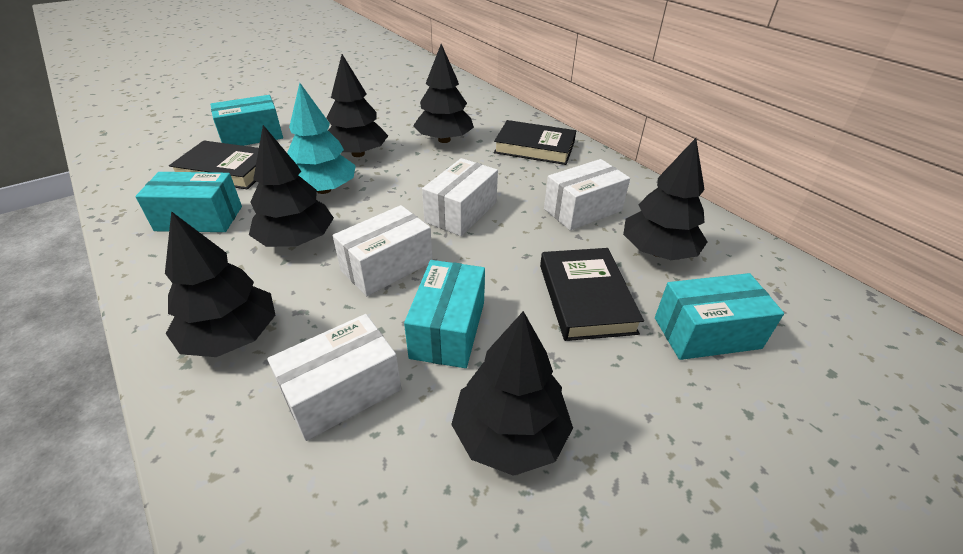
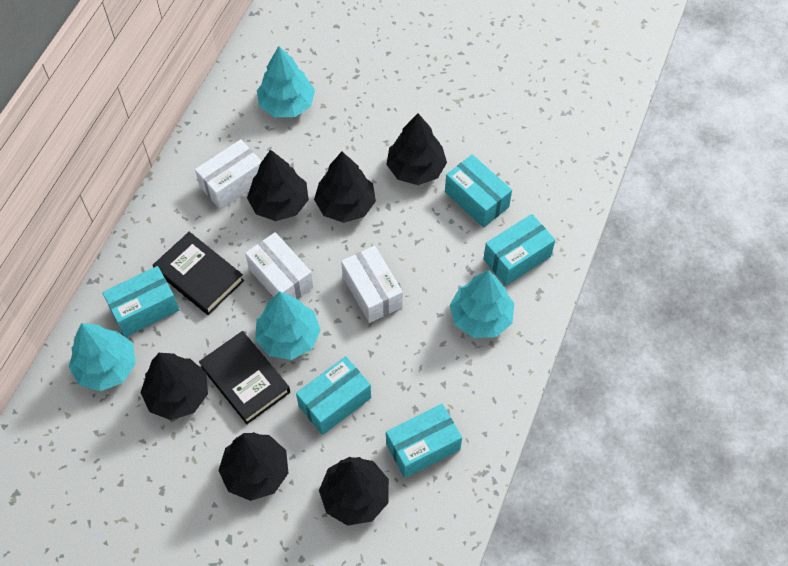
black book: [169,141,259,189] [494,120,576,165] [540,248,644,341] = 3 -> [153,232,244,315] [199,331,290,424] = 2
turquoise box: [135,172,242,232] [210,95,283,146] [404,260,485,368] [655,273,784,360] = 4 -> [102,266,179,337] [296,356,371,435] [386,404,462,478] [445,155,512,228] [483,214,555,285] = 5
turquoise tree: [287,83,356,194] = 1 -> [69,323,136,391] [255,291,321,360] [257,46,315,117] [450,270,514,338] = 4
white box: [267,314,401,441] [333,205,433,296] [422,158,498,236] [544,159,630,231] = 4 -> [195,139,262,210] [245,232,313,299] [341,246,403,323] = 3

